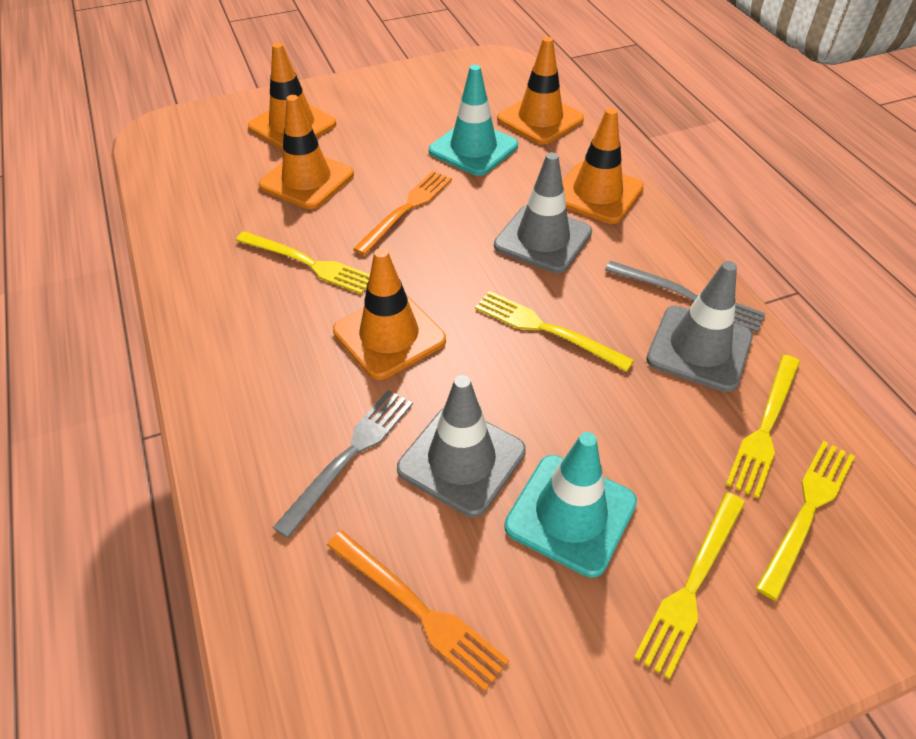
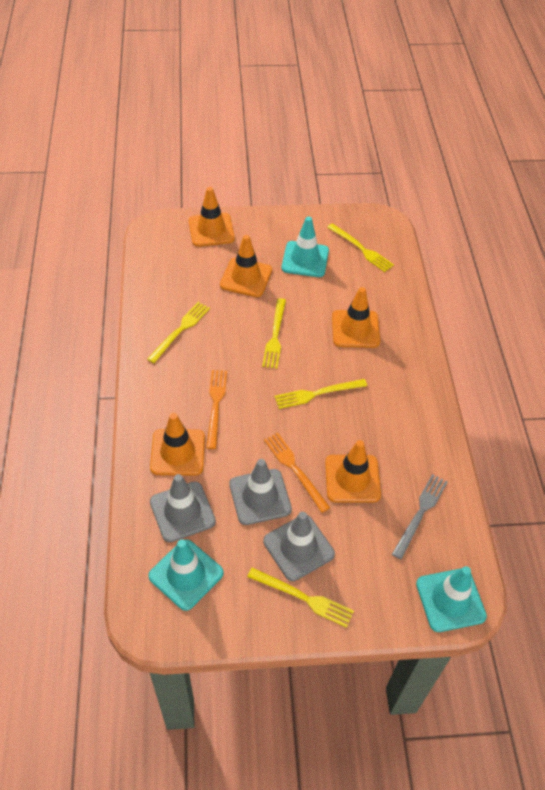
grey fork: [273,390,413,538] [605,261,766,333] = 2 -> [392,474,448,560] = 1
turquoise traffic cone: [429,65,518,176] [504,432,637,578] = 2 -> [148,539,224,611] [281,216,329,277] [416,566,487,632] = 3

